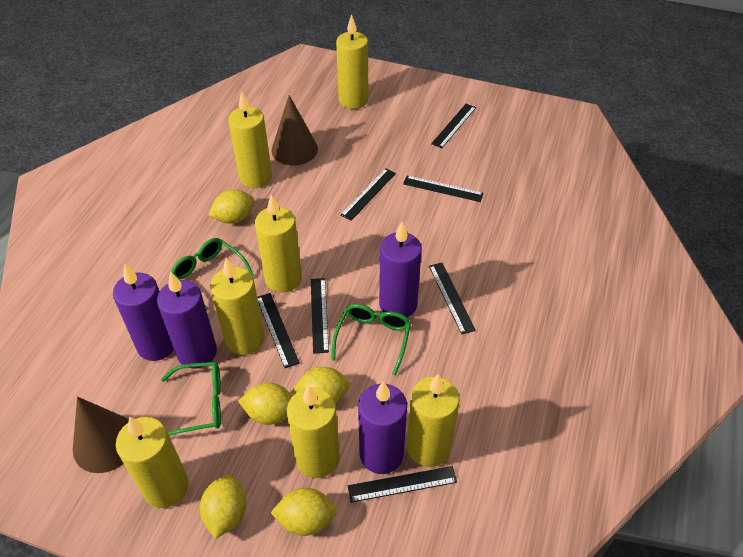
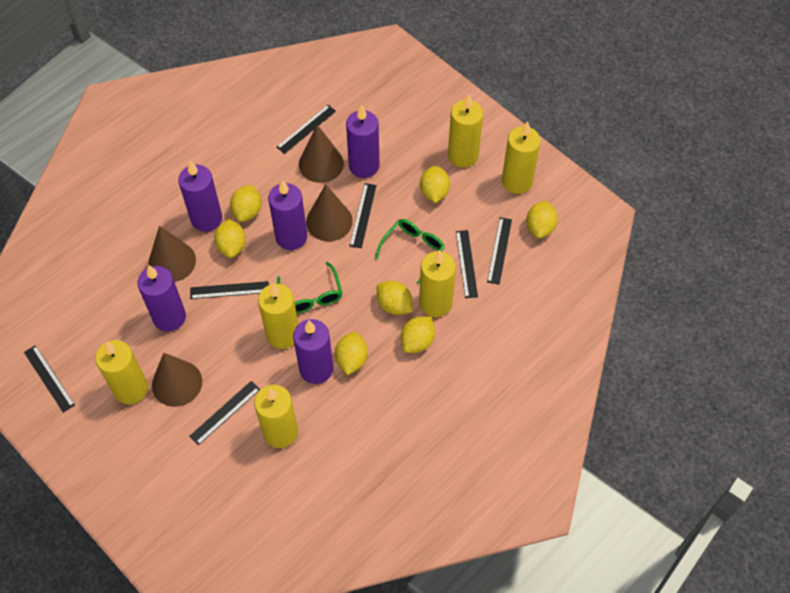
brown cone: [73,397,129,473] [271,95,318,165] = 2 -> [148,226,196,282] [152,353,202,407] [299,125,344,183] [306,184,353,241] = 4
green glasses: [161,362,221,436] [171,238,254,311] [331,304,411,375] = 3 -> [277,262,343,314] [375,219,445,284] = 2
purple candle: [113,263,174,361] [157,271,217,369] [358,381,407,474] [379,222,422,317] = 4 -> [138,265,186,332] [178,161,222,232] [268,180,307,250] [293,319,333,384] [346,104,380,178] = 5
yellow candle: [116,417,189,508] [210,258,265,355] [228,91,272,188] [255,195,302,293] [287,385,340,478] [336,14,368,109] [407,374,460,467] = 7 -> [95,340,148,404] [254,385,298,448] [258,283,298,349] [419,250,456,317] [448,94,483,168] [502,121,541,194] = 6
yellow lemon: [200,474,246,539] [209,189,254,224] [238,383,293,425] [270,488,337,536] [291,367,350,404] = 5 -> [214,219,246,258] [230,185,261,222] [335,332,368,375] [376,281,413,315] [401,316,435,353] [420,166,450,203] [526,201,558,238] = 7

